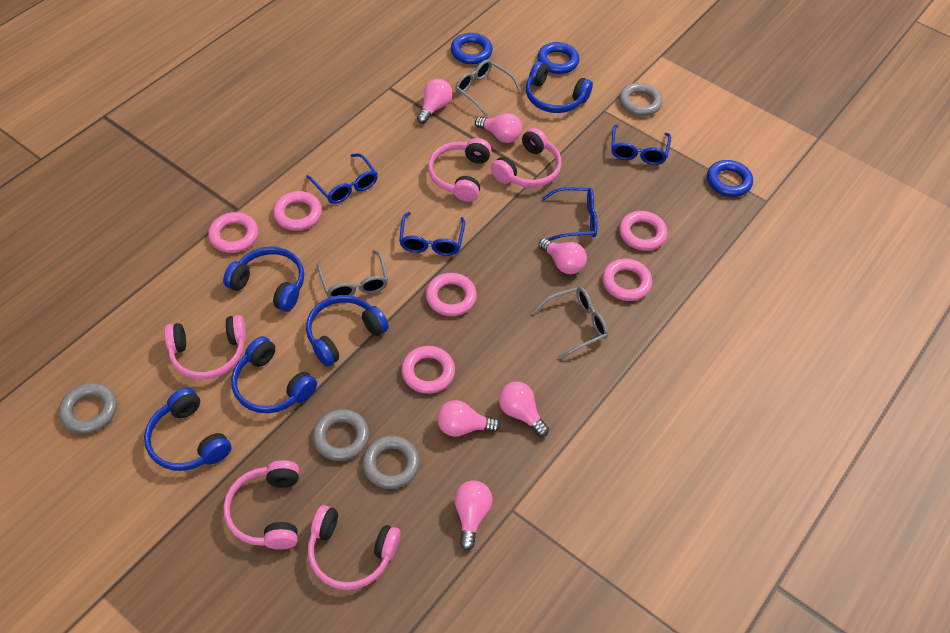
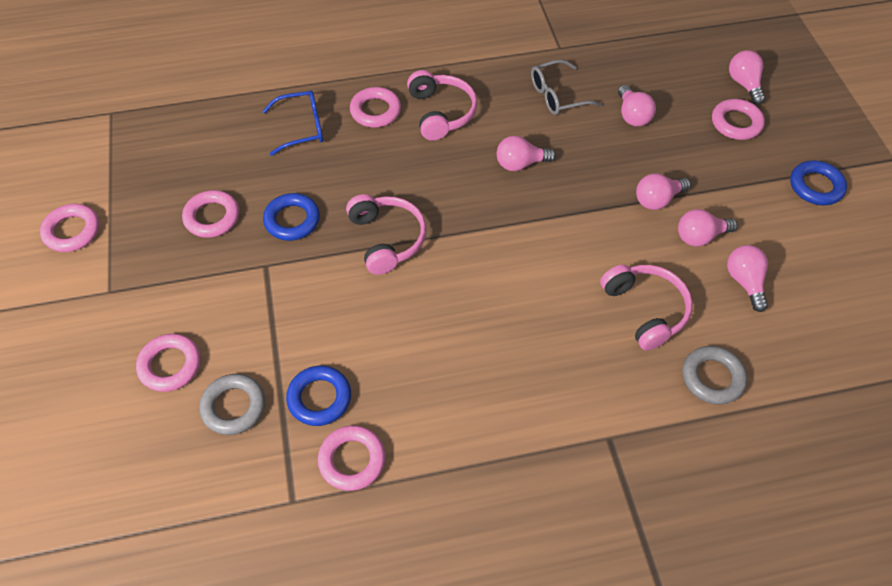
blue glasses: [306,153,378,204] [399,212,465,256] [542,187,598,241] [611,124,671,165] = 4 -> [262,90,323,156] = 1
blue headphones: [144,388,231,471] [223,247,304,312] [231,336,317,413] [306,295,389,367] [526,61,593,113] = 5 -> none = 0
grey glasses: [317,250,388,298] [455,59,522,118] [532,287,608,359] = 3 -> [531,59,602,115] = 1
grey ring: [59,383,117,434] [313,409,369,461] [362,436,420,489] [619,83,663,116] = 4 -> [199,374,265,435] [683,346,747,405] = 2
pink headphones: [164,315,246,380] [223,460,299,550] [308,505,401,590] [428,138,491,202] [491,128,562,188] = 5 -> [346,194,427,275] [407,70,477,141] [600,265,693,351] = 3

